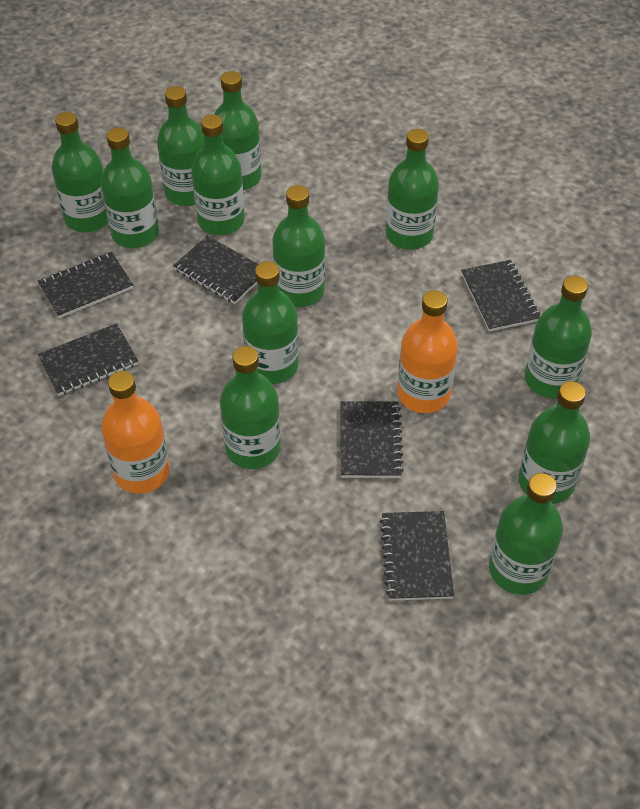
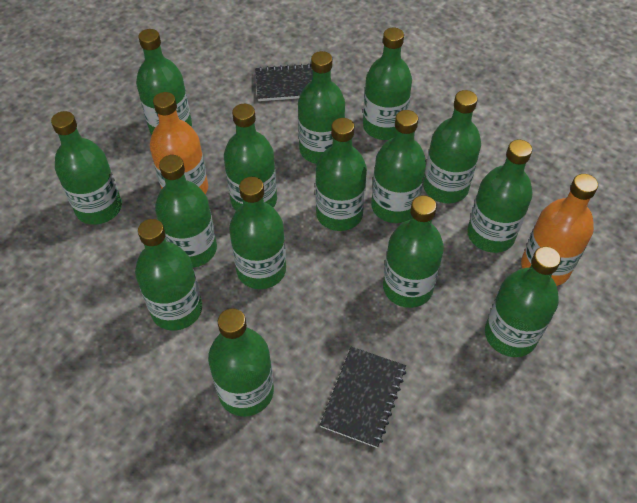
black notebook: [38,252,133,318] [38,323,138,396] [173,236,258,304] [340,401,404,478] [380,511,454,601] [461,260,540,332] = 6 -> [255,63,313,101] [320,347,406,448] = 2
green bottle: [52,112,108,233] [101,127,159,248] [157,86,204,206] [192,114,245,235] [214,71,261,190] [220,346,281,469] [242,261,299,384] [272,185,325,307] [386,129,439,250] [489,473,563,595] [519,381,590,504] [525,276,592,399] = 12 -> [51,111,122,225] [135,219,202,331] [136,29,192,135] [155,155,217,268] [208,308,274,417] [224,104,277,211] [229,177,286,289] [298,51,345,164] [315,118,367,231] [363,27,412,140] [371,110,426,223] [383,195,444,308] [423,90,481,203] [467,139,532,253] [485,246,561,357] = 15

